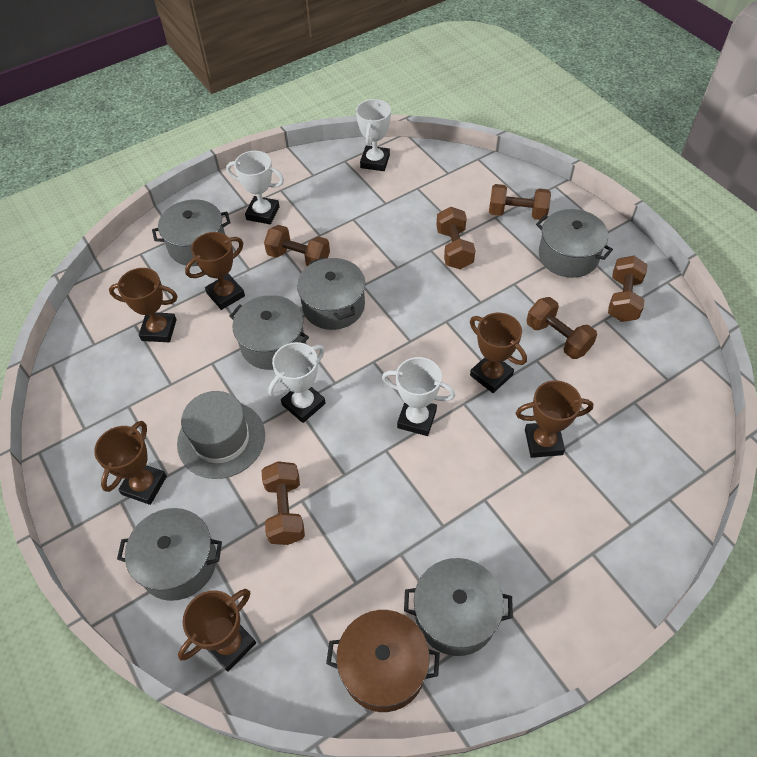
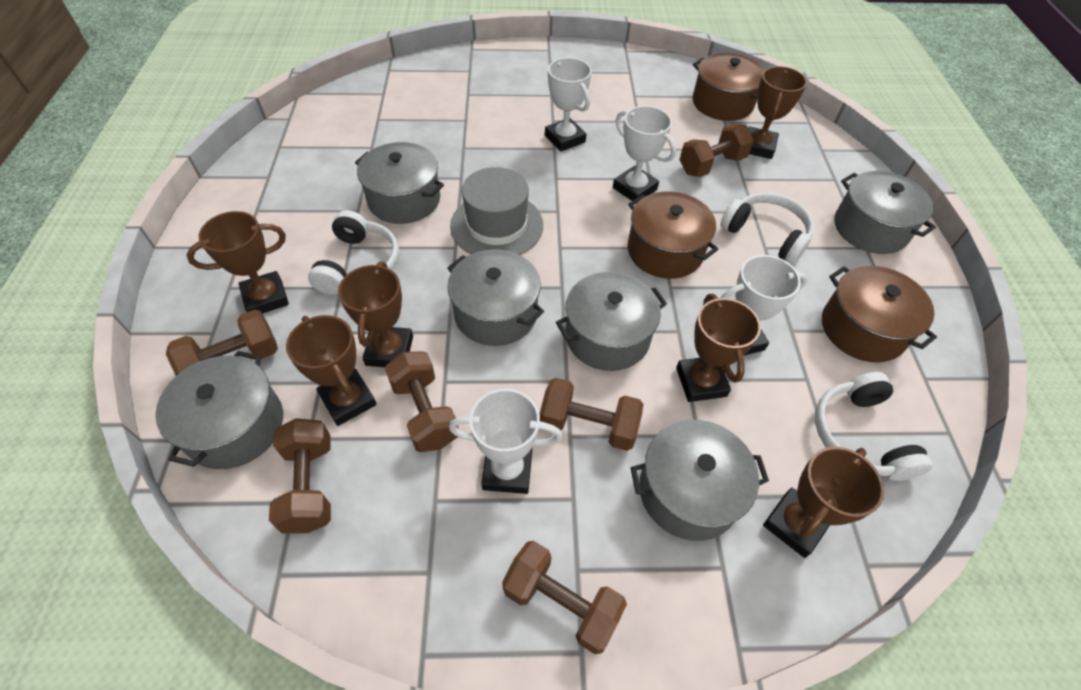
brown pot: [326,610,440,712] = 1 -> [627,191,719,279] [693,53,765,121] [822,266,937,363] = 3
white headphones: none = 0 -> [308,210,399,295] [721,192,814,265] [815,372,933,481] = 3

